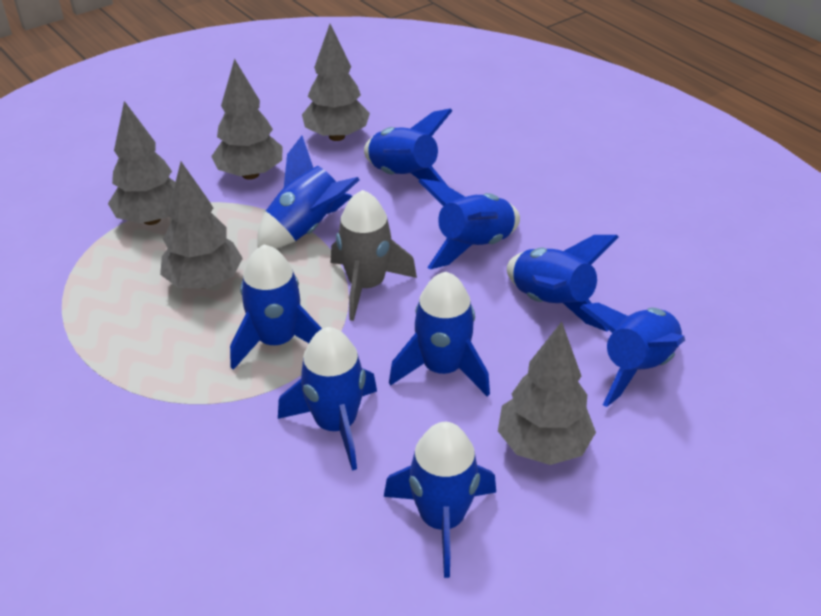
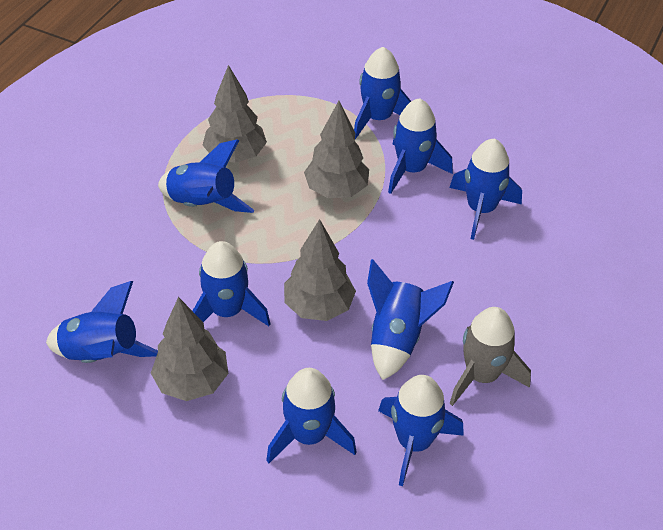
grey tree: [108,101,175,225] [160,162,243,289] [211,58,283,180] [302,24,370,141] [498,322,596,465] = 5 -> [151,297,228,401] [202,65,267,163] [284,219,356,321] [304,101,369,198] = 4

